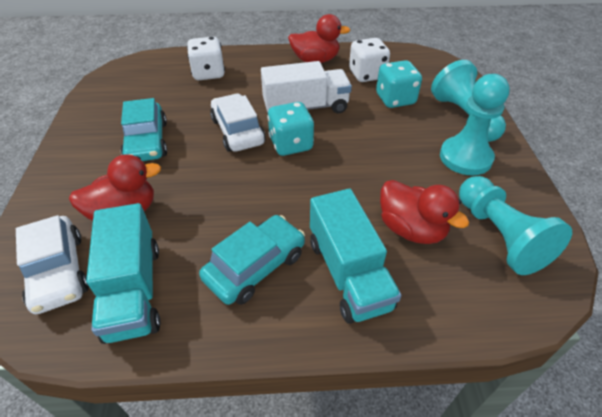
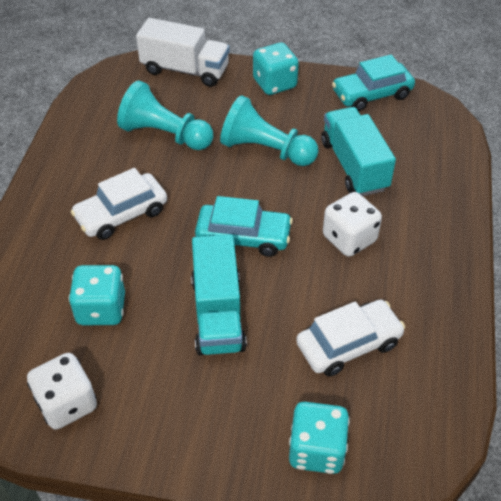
red duck: [69,154,161,221] [288,14,350,63] [380,180,469,244] = 3 -> none = 0
turquoise dice: [267,102,314,156] [376,60,422,108] = 2 -> [69,265,125,325] [253,43,299,95] [289,402,350,474] = 3
turquoise pawn: [431,60,506,142] [440,74,510,176] [459,176,572,275] = 3 -> [117,81,213,150] [220,95,318,166] = 2

